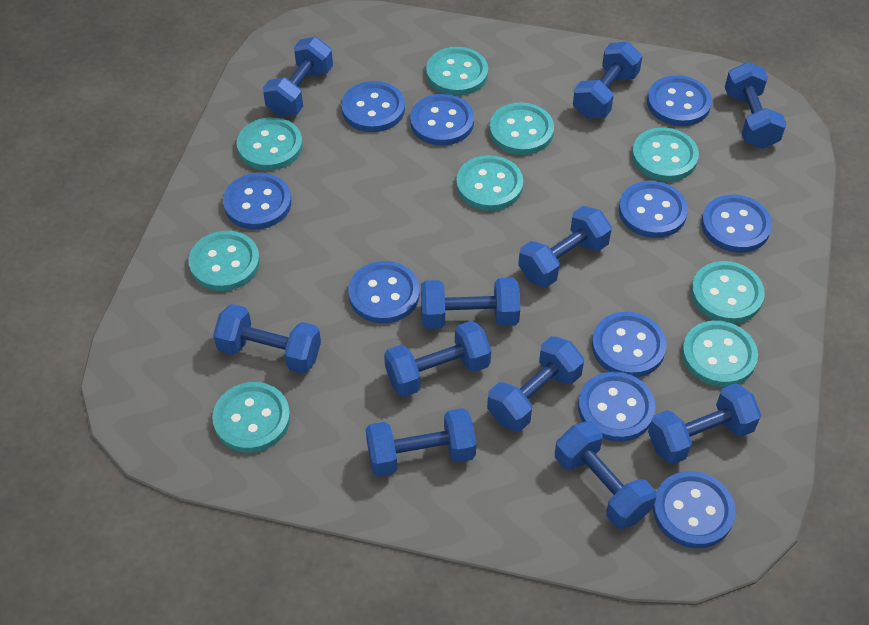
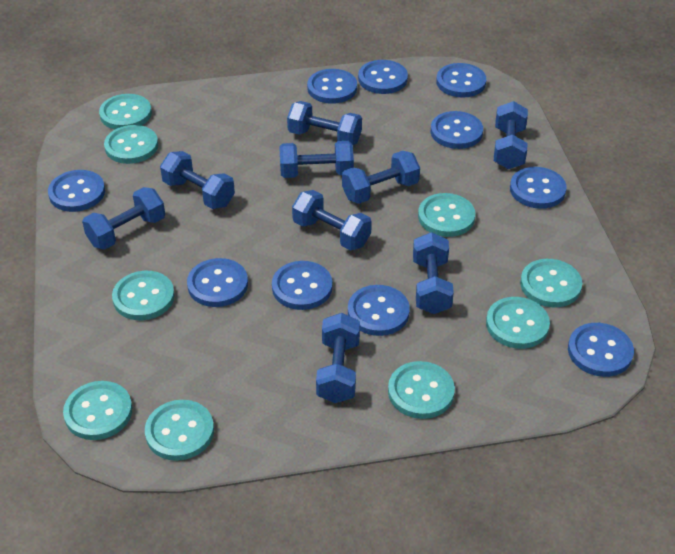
blue dumbbell: [213,304,321,374] [263,37,333,117] [366,408,476,477] [384,321,491,397] [421,278,520,329] [487,336,584,432] [518,206,612,287] [555,421,656,529] [573,42,643,119] [648,383,761,465] [725,62,786,149] = 11 -> [82,187,165,250] [160,151,235,209] [279,141,354,178] [287,101,362,145] [292,190,372,250] [316,313,360,403] [342,151,420,204] [413,232,454,314] [494,101,528,169] = 9

